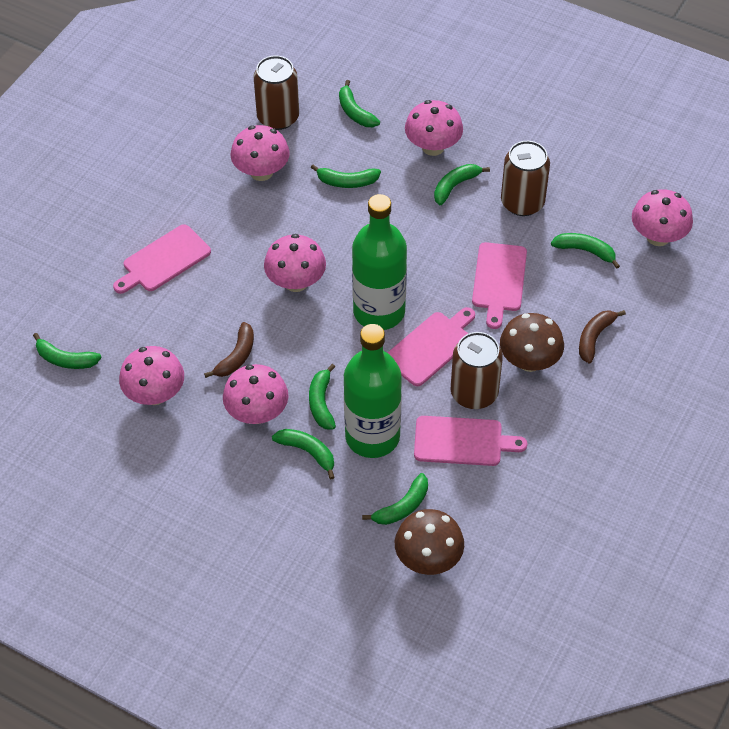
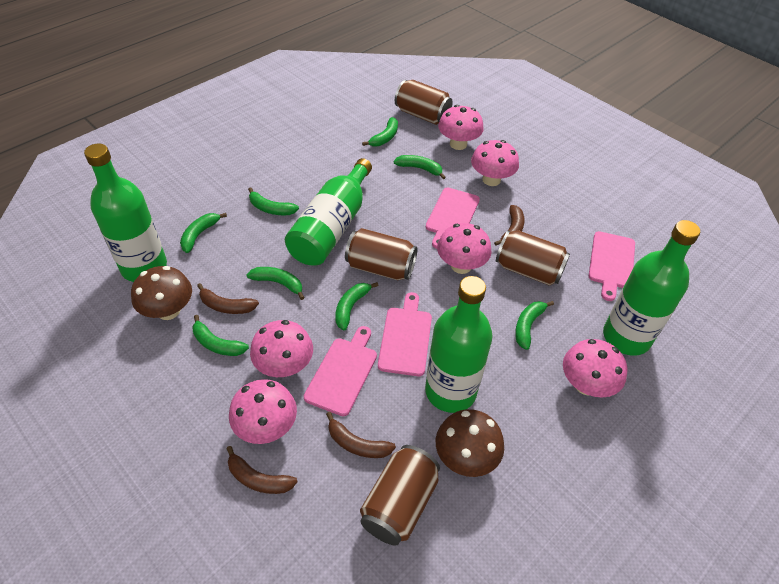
brown banana: [204,322,254,378] [579,310,626,364] = 2 -> [197,283,259,314] [226,446,298,494] [326,412,396,458] [494,205,524,246] = 4
brown can: [253,55,299,130] [451,332,503,409] [501,141,550,216] = 3 -> [345,228,418,280] [360,445,440,546] [395,80,453,125] [496,230,570,286] = 4
green bottle: [344,324,402,458] [352,194,407,330] = 2 -> [84,143,167,282] [285,158,372,266] [425,276,493,413] [603,220,700,356] = 4

